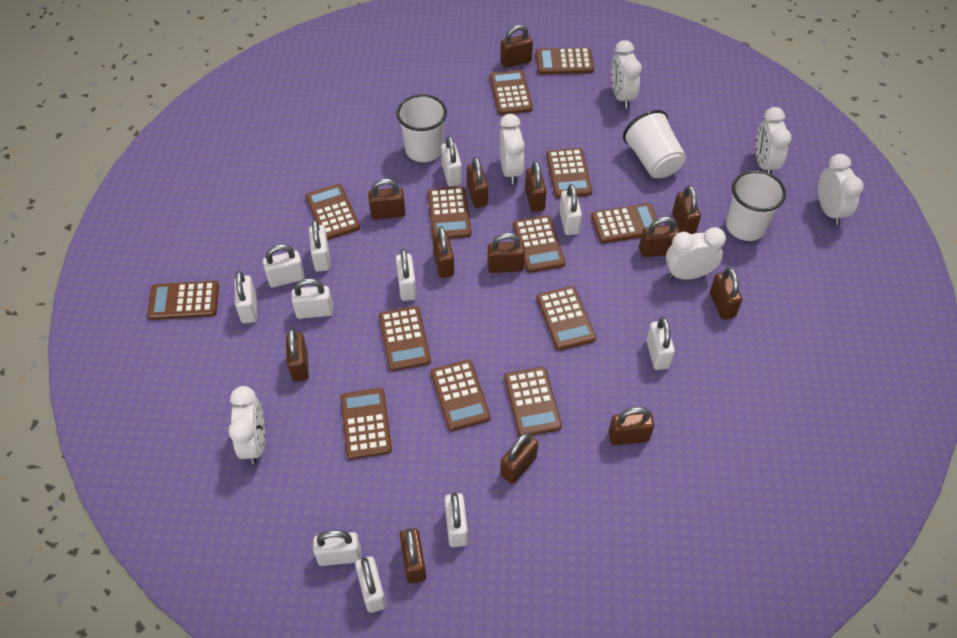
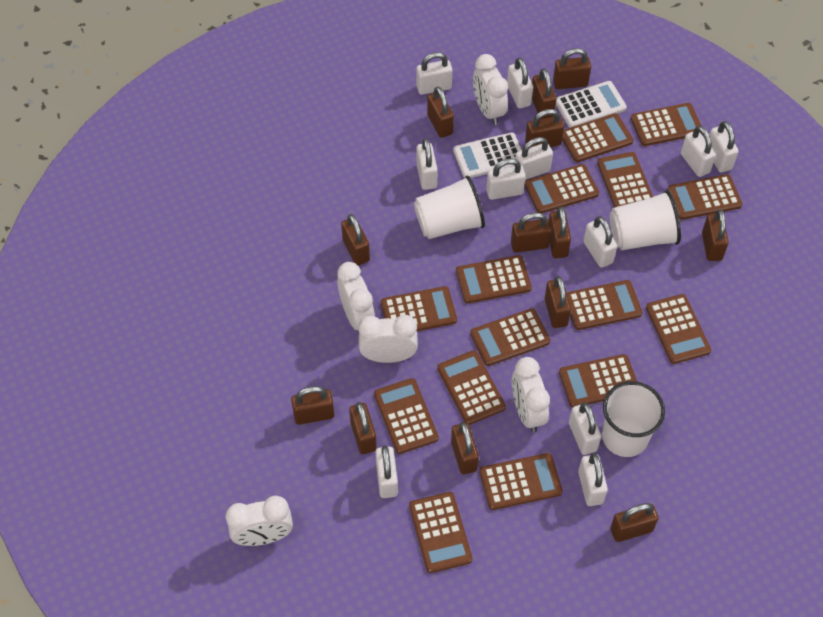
brown calculator: [147,281,219,320] [305,184,360,240] [341,388,392,460] [379,306,431,371] [428,186,471,239] [431,360,491,431] [490,70,533,115] [504,367,562,436] [513,215,565,273] [536,47,594,75] [536,286,596,351] [546,148,592,198] [591,203,660,244] = 13 -> [374,378,439,454] [381,286,457,331] [409,492,472,573] [437,350,506,425] [456,255,532,303] [470,308,550,366] [479,453,562,510] [524,164,599,213] [559,354,637,407] [562,113,633,162] [567,280,642,330] [597,152,653,207] [631,103,702,146] [646,294,711,364] [667,174,742,220] = 15
white calculator: none = 0 -> [453,132,522,178] [556,81,627,128] = 2
white clock: [228,386,265,464] [499,114,525,184] [611,40,642,108] [666,227,726,280] [755,107,792,174] [818,154,864,225] = 6 -> [226,496,293,546] [337,262,375,330] [358,315,418,363] [473,54,508,125] [512,357,550,432] = 5

